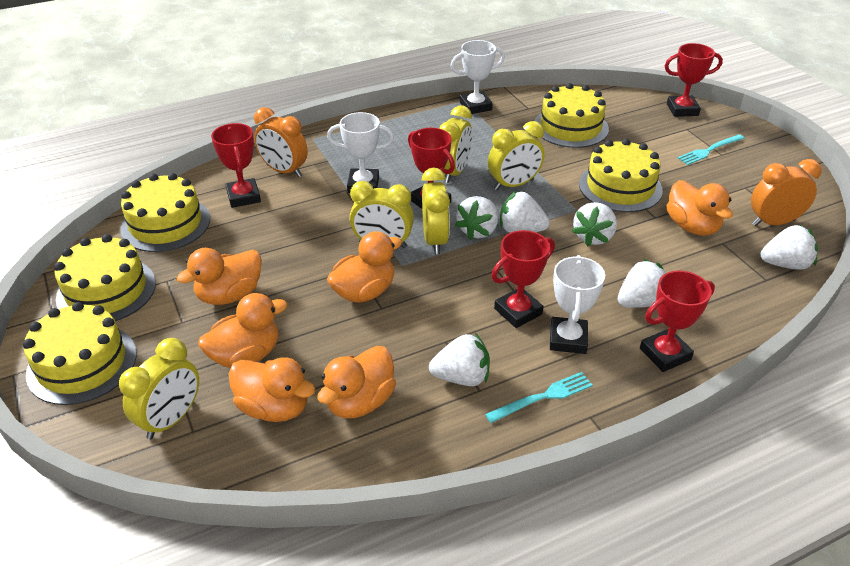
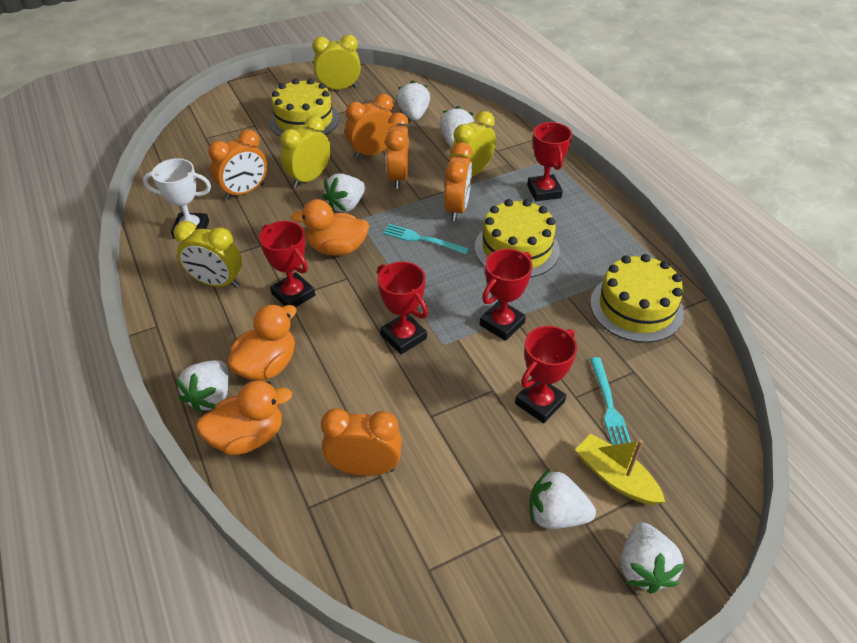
orange clock: [254,107,308,177] [751,159,822,226] = 2 -> [208,130,267,200] [321,408,402,476] [345,94,397,159] [385,112,409,189] [444,142,473,221] = 5
orange duck: [177,248,262,305] [198,293,288,368] [229,357,316,422] [317,346,396,418] [327,231,402,303] [667,180,733,236] = 6 -> [196,380,292,455] [227,304,297,381] [291,199,369,256] = 3
white trophy: [327,112,394,193] [451,40,505,114] [550,255,605,354] = 3 -> [143,158,211,239] = 1
yellow boat: none = 0 -> [575,434,665,505] = 1
yellow cake: [23,302,137,405] [54,234,156,321] [120,173,210,252] [534,83,609,148] [579,139,663,212] = 5 -> [269,78,339,137] [475,199,560,278] [590,254,684,343] = 3
yellow clock: [119,338,199,439] [350,181,414,248] [422,168,450,254] [439,106,472,183] [488,121,545,190] = 5 -> [174,221,242,288] [280,116,331,188] [312,35,361,89] [450,111,496,177] = 4

